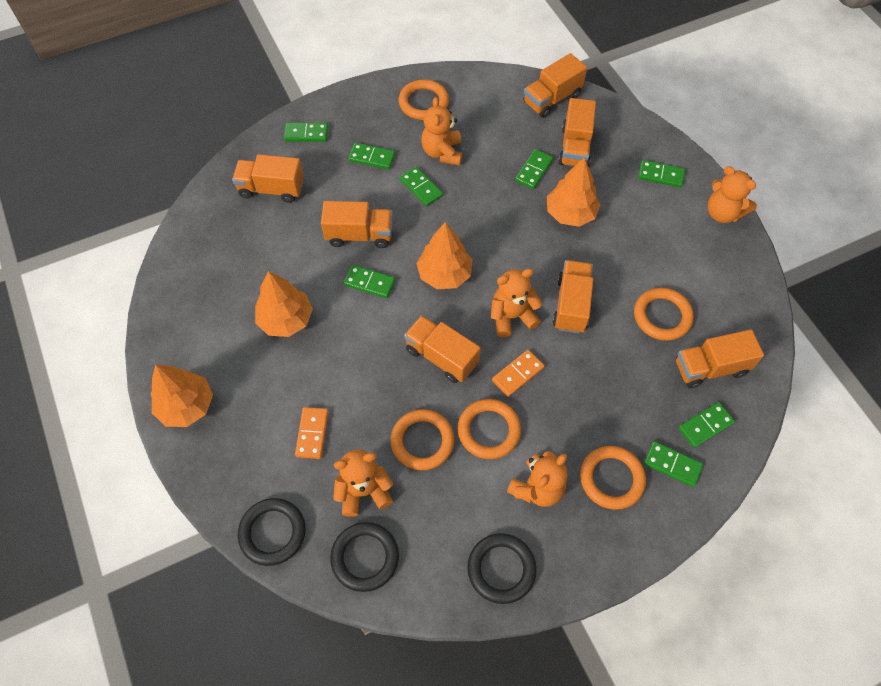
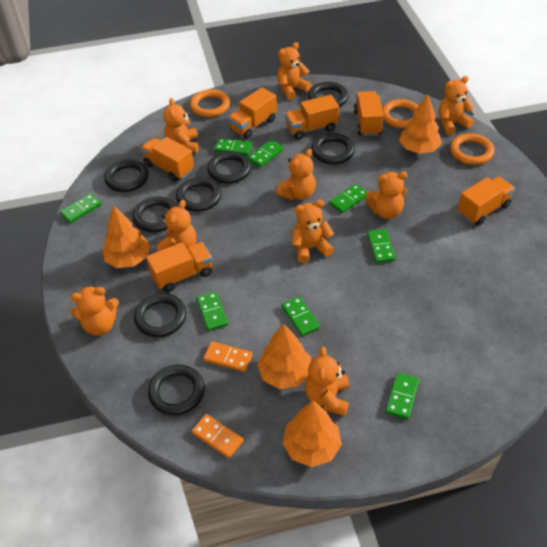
black ring: [238,498,306,566] [330,522,399,592] [467,533,537,604] = 3 -> [104,159,149,192] [132,197,177,232] [134,293,186,337] [148,365,205,415] [176,177,222,212] [207,151,251,184] [308,82,349,107] [312,133,355,164] = 8
orange ring: [391,409,455,470] [398,79,449,120] [458,399,521,459] [580,446,646,510] [634,288,694,341] = 5 -> [190,89,230,117] [382,99,418,128] [450,133,494,165] = 3
orange teddy bear: [333,449,393,517] [421,97,462,166] [491,268,543,337] [507,451,568,507] [707,166,757,223] = 5 -> [71,286,119,336] [157,200,196,252] [163,98,199,153] [276,149,316,200] [277,42,312,100] [292,200,334,263] [305,347,349,416] [365,172,407,219] [439,76,474,135] = 9
orange truck: [232,154,304,203] [321,201,392,248] [404,315,481,383] [523,53,587,118] [553,260,594,334] [558,98,596,167] [676,329,764,388] = 7 -> [141,137,194,182] [146,242,213,292] [228,87,277,139] [285,95,339,140] [354,91,384,136] [457,176,515,226] = 6

